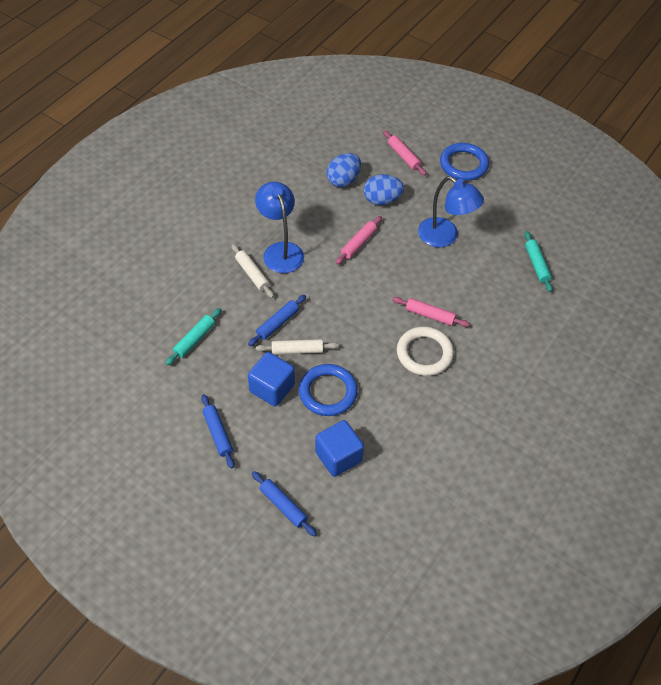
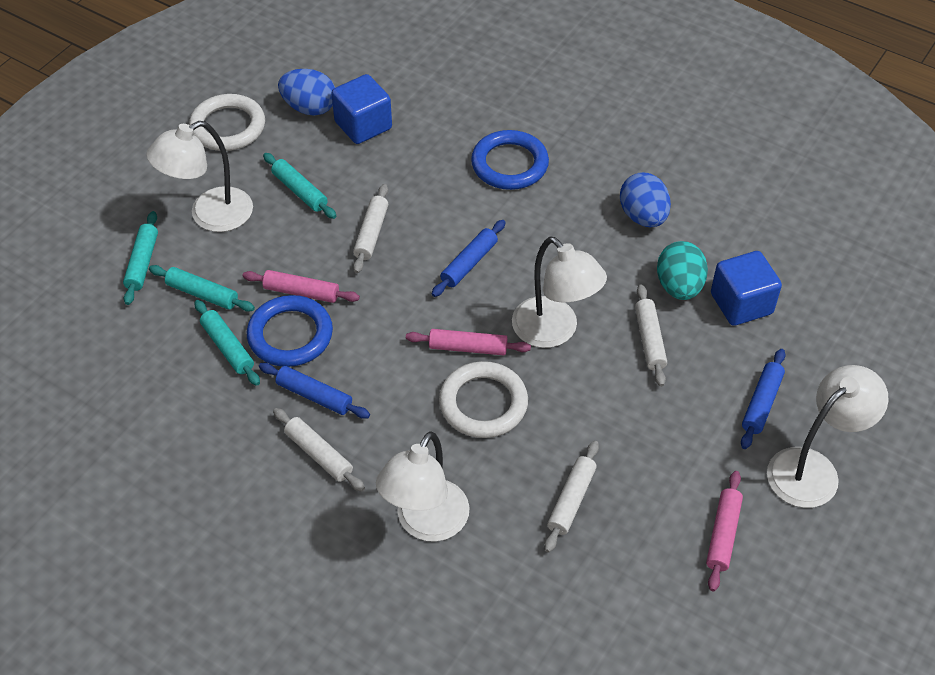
blue lamp: [255,182,304,273] [418,176,484,247] = 2 -> none = 0
turquoise egg: none = 0 -> [657,241,708,300] = 1
turquoise rolling pin: [166,308,221,365] [524,231,553,292] = 2 -> [123,211,158,305] [149,265,255,312] [195,300,260,386] [263,153,336,219] = 4
white lamp: none = 0 -> [146,121,253,232] [376,431,469,542] [512,237,607,348] [767,365,889,508] = 4
white ring: [397,327,454,376] = 1 -> [189,94,265,151] [439,361,528,438] = 2
white rolling pin: [231,244,274,298] [256,339,339,354] = 2 -> [273,408,365,492] [353,184,388,273] [544,441,599,553] [635,284,667,387] = 4

